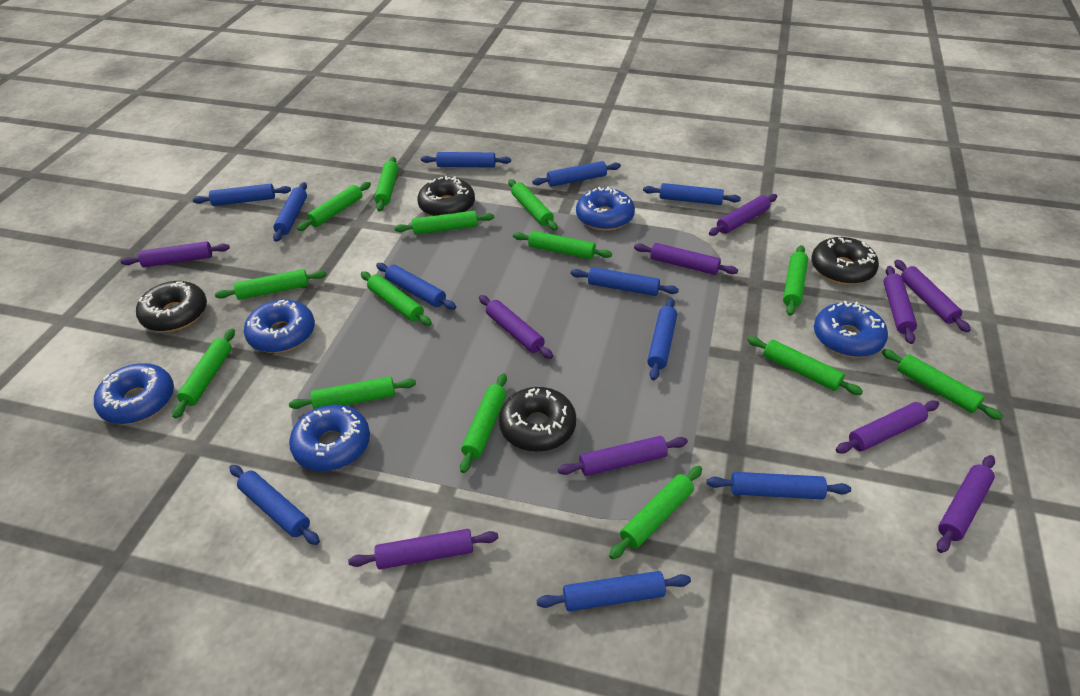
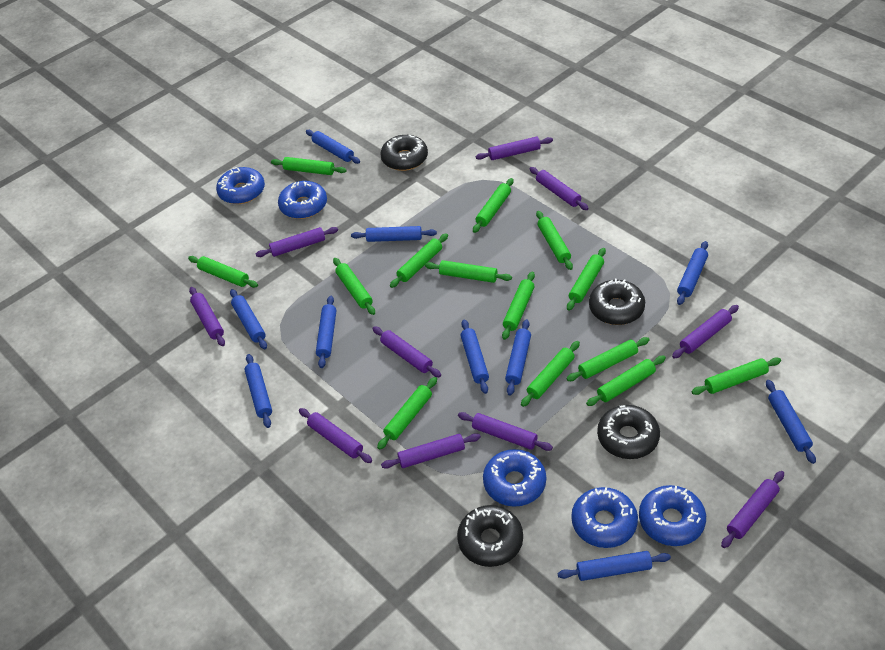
blue rolling pin: [193,184,291,206] [229,465,320,545] [273,182,307,242] [376,263,456,310] [421,152,511,168] [532,161,621,187] [537,571,691,611] [570,267,679,296] [643,183,741,205] [647,298,677,380] [707,472,851,499] = 11 -> [230,289,267,350] [245,354,272,428] [306,130,360,164] [316,296,337,368] [351,226,437,242] [461,320,489,394] [505,319,531,396] [558,551,671,581] [677,241,708,305] [766,380,816,464] = 10

